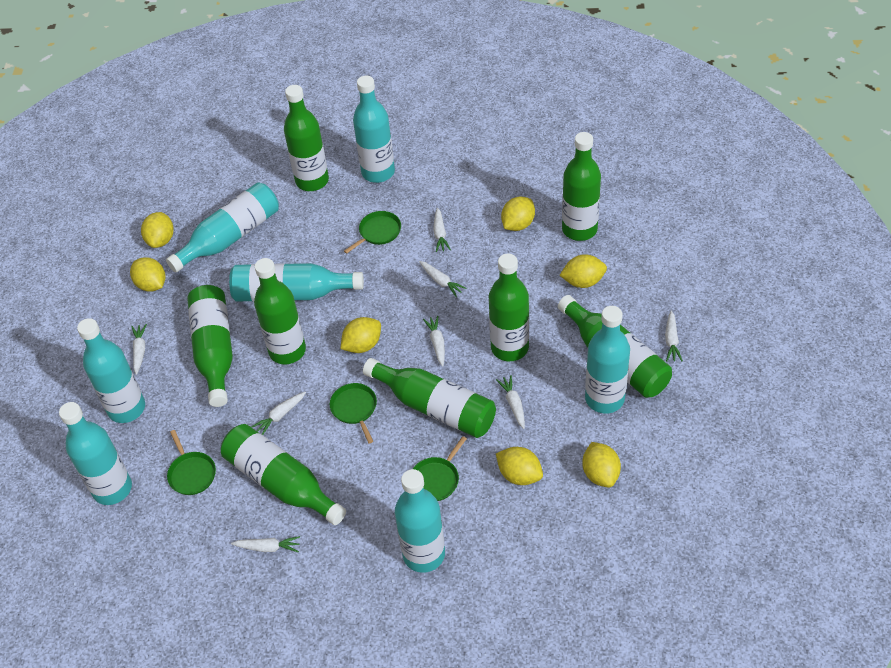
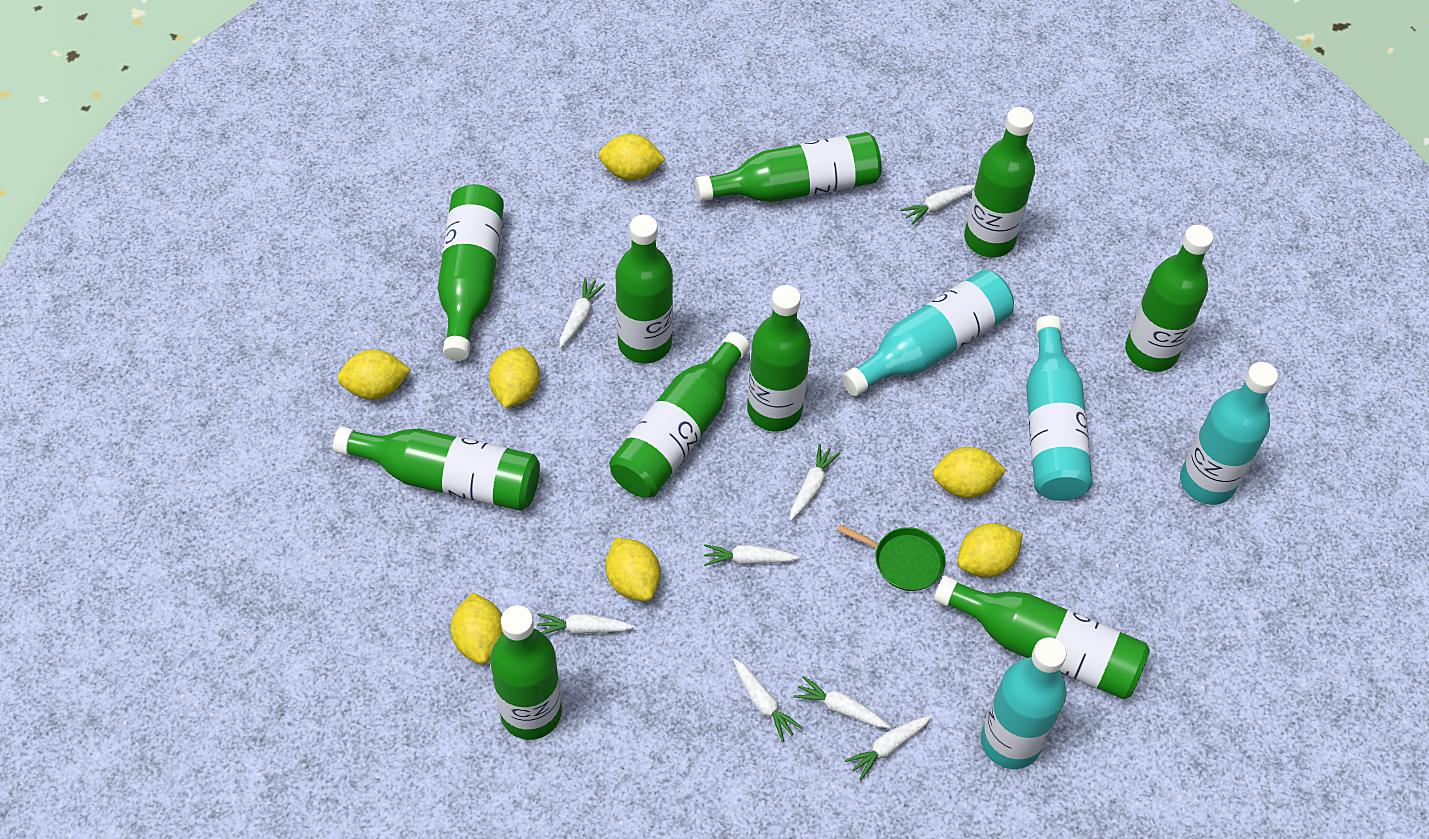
green bottle: [187,285,233,407] [221,424,346,525] [254,258,306,364] [284,85,329,191] [363,358,496,438] [489,254,529,361] [558,295,672,398] [562,132,601,241] = 8 -> [333,427,540,511] [438,184,504,361] [490,605,562,740] [609,332,750,497] [615,215,673,364] [695,132,882,202] [747,285,811,432] [934,576,1150,699] [964,107,1035,258] [1125,225,1213,372] = 10
green pan: [167,430,216,495] [330,383,377,443] [344,211,401,254] [413,436,467,501] = 4 -> [837,525,946,591] = 1
turquoise bottle: [59,402,132,505] [77,318,145,423] [166,182,279,273] [229,263,364,302] [353,76,395,183] [395,469,445,573] [585,306,630,414] = 7 -> [842,270,1014,396] [981,637,1067,769] [1026,315,1093,501] [1180,362,1278,505] = 4

